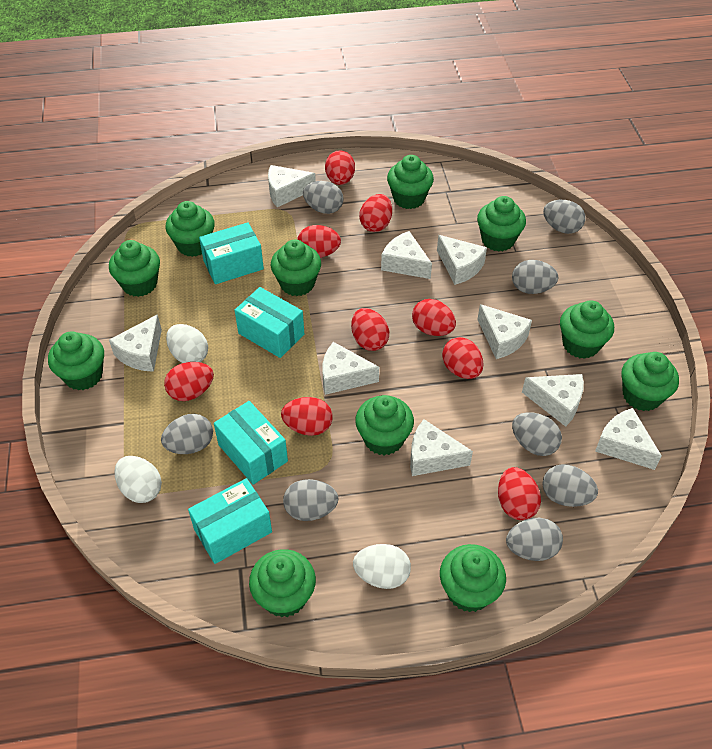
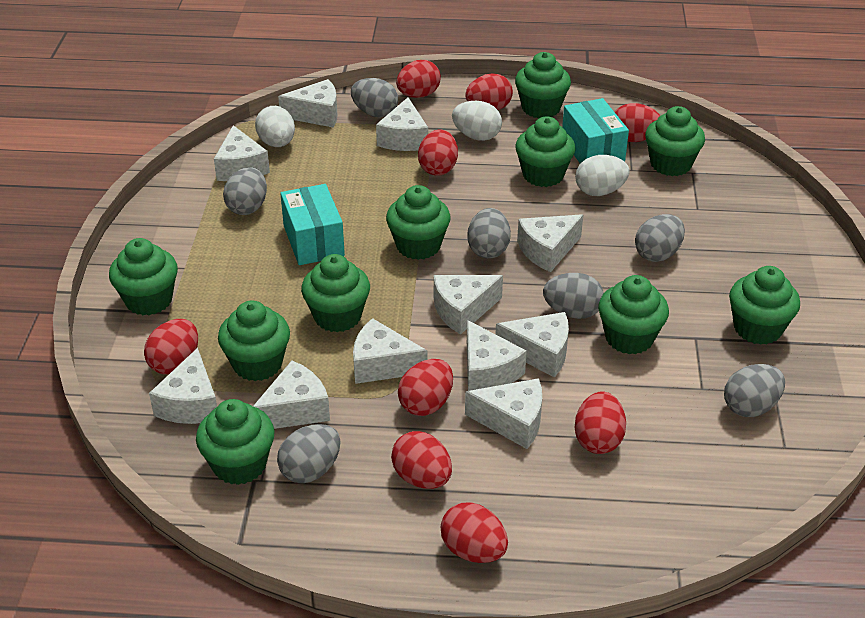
green cupcake: [48,331,104,390] [109,240,160,297] [165,201,215,257] [249,549,316,618] [271,240,321,296] [355,395,414,456] [387,155,434,209] [440,544,506,612] [477,196,526,252] [560,300,614,359] [621,352,679,411] = 11 -> [109,238,178,315] [196,399,275,485] [218,300,290,381] [301,254,370,332] [386,185,450,260] [515,52,571,118] [515,117,576,187] [598,275,669,354] [645,106,705,176] [729,266,800,345] = 10
grey egg: [161,414,213,454] [283,479,338,521] [303,181,344,214] [506,518,563,561] [512,260,558,294] [512,412,562,456] [542,464,598,507] [543,200,585,234] = 8 -> [223,167,267,215] [277,424,341,483] [351,78,398,117] [467,208,511,258] [543,273,604,319] [635,214,685,262] [724,364,785,417] = 7
turquoise box: [188,478,272,564] [199,222,264,284] [214,401,288,485] [235,287,304,358] = 4 -> [280,184,345,265] [562,98,629,164] = 2
white cheese: [109,314,162,372] [268,165,316,207] [322,342,379,395] [381,231,432,279] [410,419,473,476] [437,235,487,285] [477,304,532,359] [522,374,584,427] [595,408,662,470] = 9 -> [149,348,217,424] [214,125,270,181] [253,361,330,429] [278,79,338,128] [353,318,427,384] [376,97,428,151] [434,275,503,335] [465,378,542,449] [467,320,527,391] [496,312,569,377] [517,214,583,272] = 11

